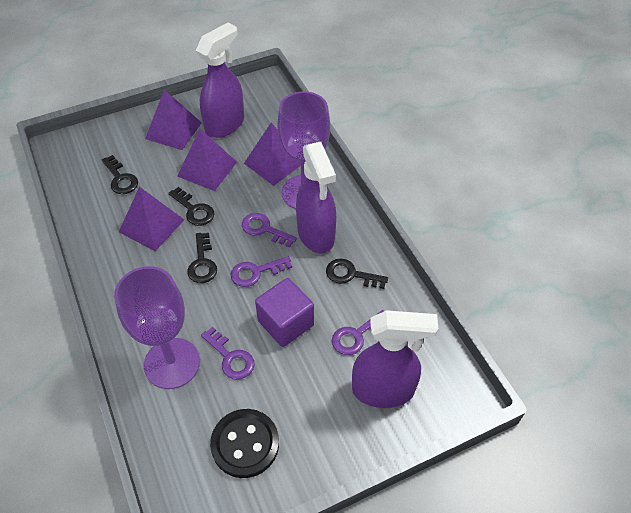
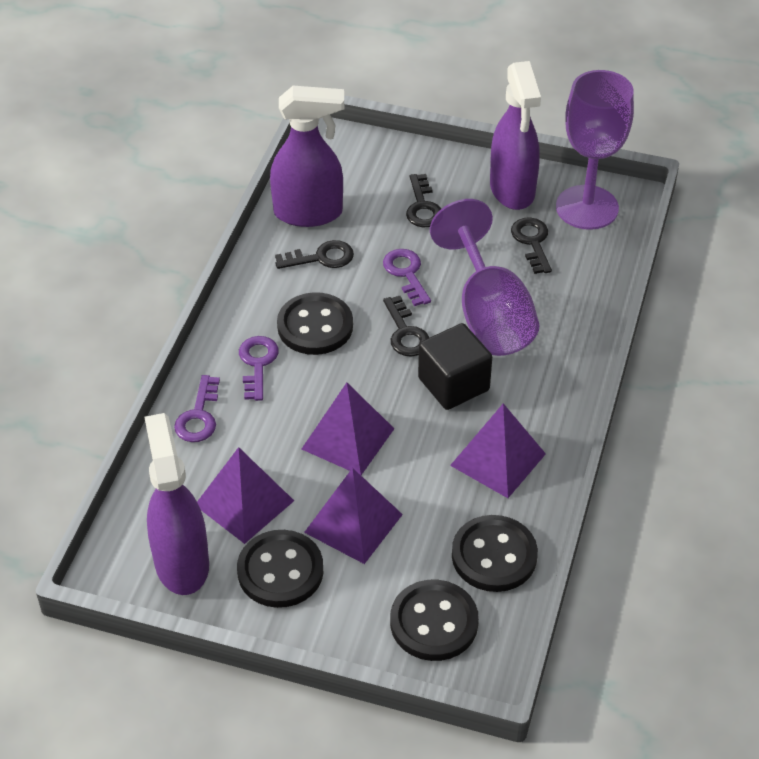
black button: [210,409,279,478] = 1 -> [237,530,323,608] [277,292,353,355] [390,580,479,661] [452,515,538,592] = 4
black cube: none = 0 -> [418,323,492,410] = 1
purple cube: [255,278,314,347] = 1 -> none = 0
purple key: [201,327,255,379] [231,256,292,287] [242,213,297,248] [332,310,384,355] = 4 -> [174,375,220,442] [239,336,279,401] [383,249,431,306] = 3

